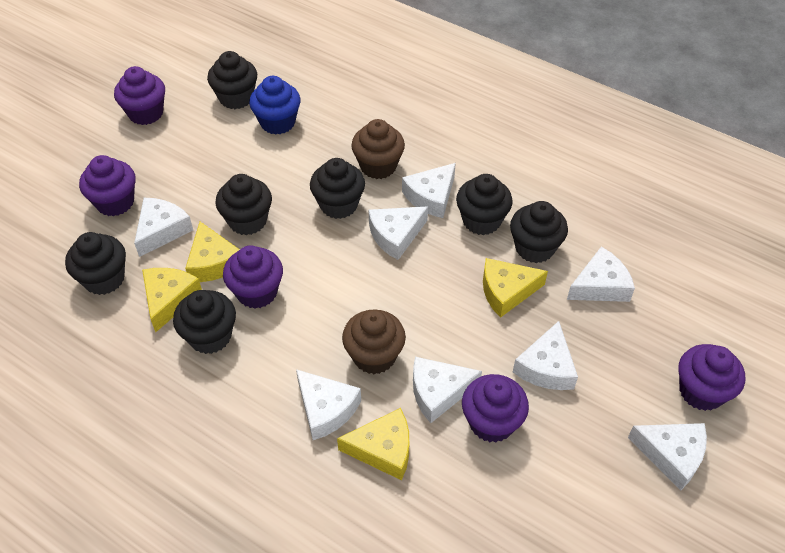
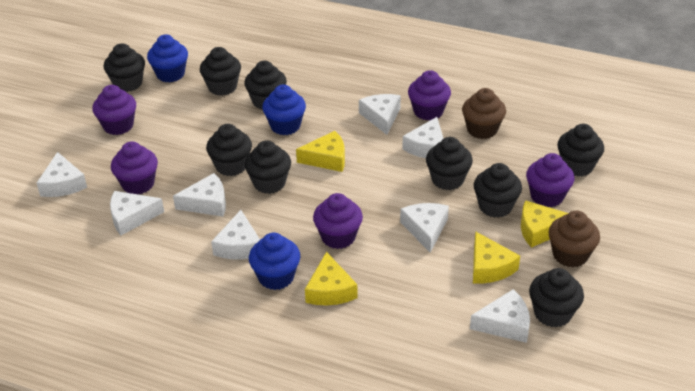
black cupcake: [65,232,126,295] [173,290,236,354] [207,51,257,109] [216,174,272,235] [310,158,365,219] [456,174,513,235] [510,201,568,263] = 7 -> [103,43,145,92] [200,47,241,96] [206,124,252,176] [244,61,287,110] [245,140,291,194] [426,137,473,190] [474,163,522,218] [529,268,584,328] [558,124,604,177] = 9
blue cupcake: [249,76,300,135] = 1 -> [147,34,188,83] [249,233,300,290] [262,85,306,135] = 3

